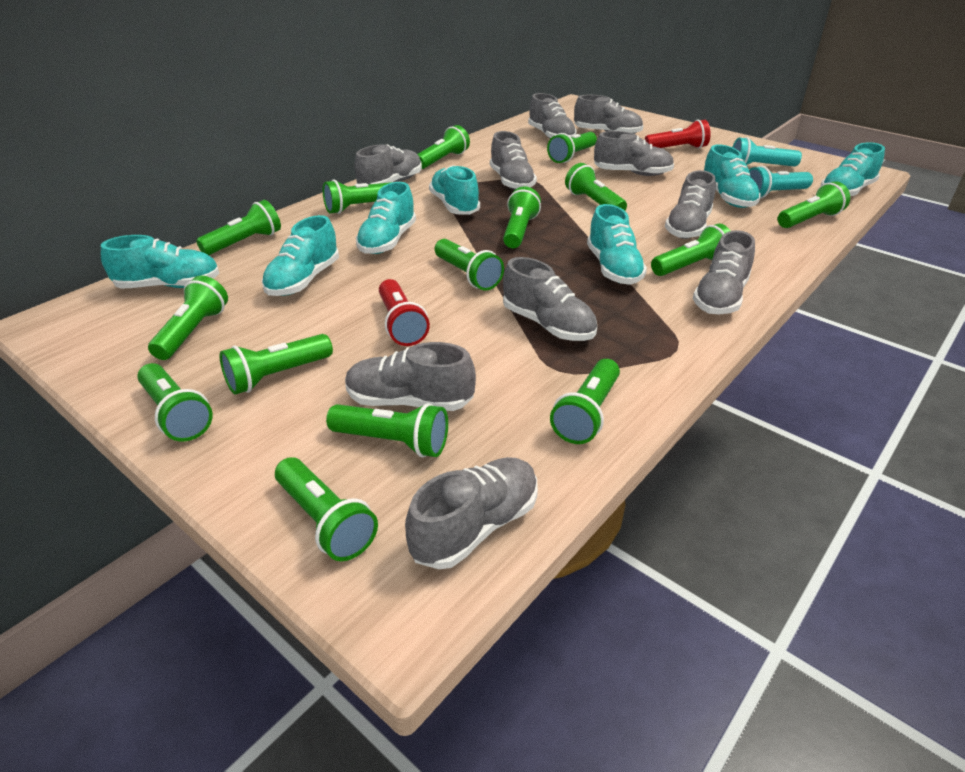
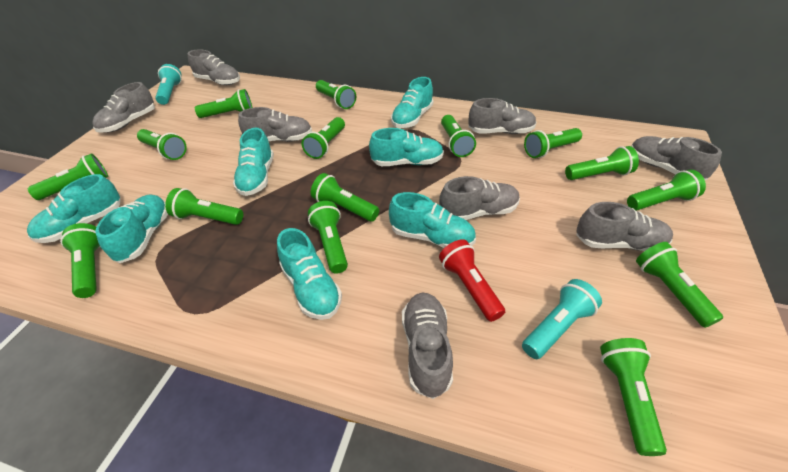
grey shoe: [345,342,476,411] [354,144,422,185] [405,457,538,569] [490,131,537,190] [503,257,597,341] [528,93,576,139] [574,95,643,134] [594,131,674,176] [665,170,716,239] [693,230,755,314] = 10 -> [92,82,155,133] [188,49,240,85] [238,107,312,142] [402,293,453,399] [439,176,520,220] [468,98,536,134] [576,202,673,251] [631,136,722,180] = 8
red flashlight: [379,279,430,346] [645,120,711,148] = 2 -> [439,239,505,322] = 1

